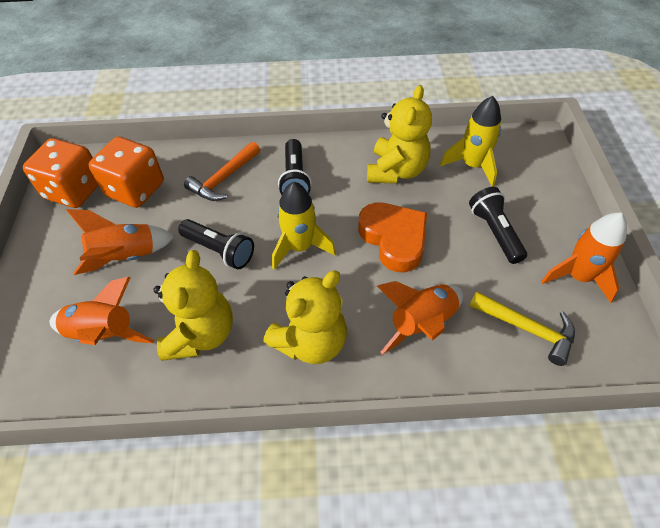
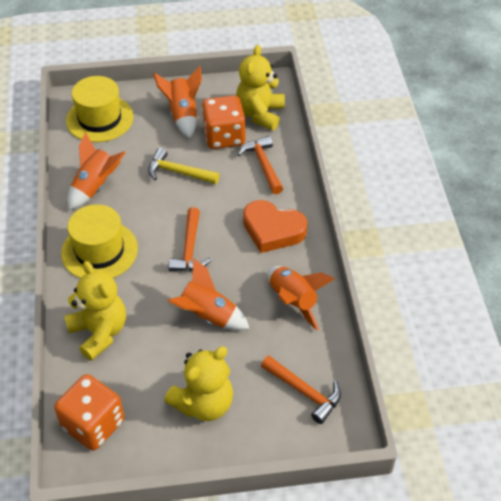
black flashlight: [178,219,254,269] [278,139,312,195] [469,187,527,264] = 3 -> none = 0
orange hammer: [184,142,260,201] = 1 -> [169,207,212,271] [238,136,283,194] [261,356,341,424] = 3
yellow hat: none = 0 -> [61,204,138,279] [66,76,134,142] = 2
yellow rocket: [272,182,336,270] [440,96,501,187] = 2 -> none = 0

